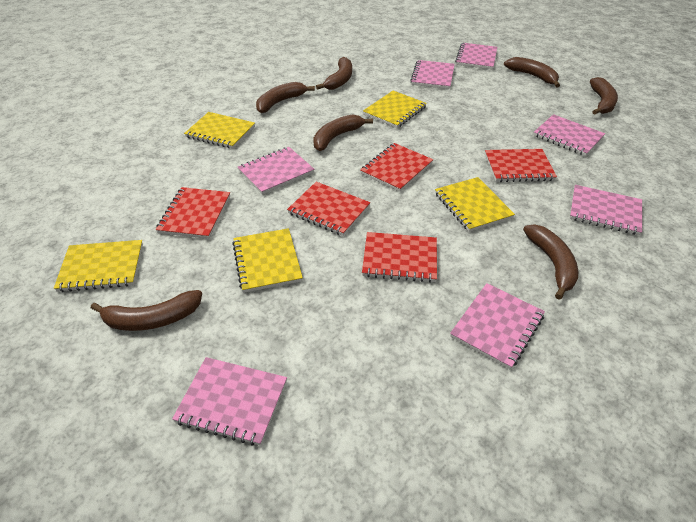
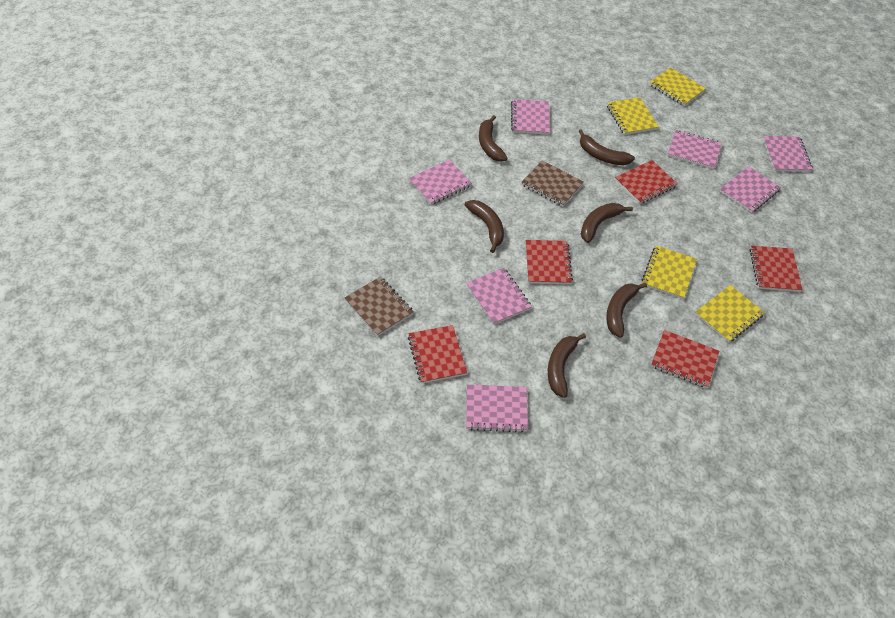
brown banana: [91,290,202,331] [256,82,315,113] [313,114,373,151] [316,57,352,90] [504,57,560,87] [523,224,578,300] [590,77,618,115] = 7 -> [465,200,504,253] [479,115,508,162] [548,333,586,398] [579,129,635,165] [581,203,633,243] [606,283,647,338] = 6
brown notebook: none = 0 -> [345,276,414,336] [521,160,584,207] = 2
yellow notebook: [54,240,143,292] [184,112,255,149] [232,228,303,293] [363,91,427,128] [435,177,515,232] = 5 -> [607,97,659,135] [642,245,697,299] [649,67,706,106] [695,285,765,343] = 4

